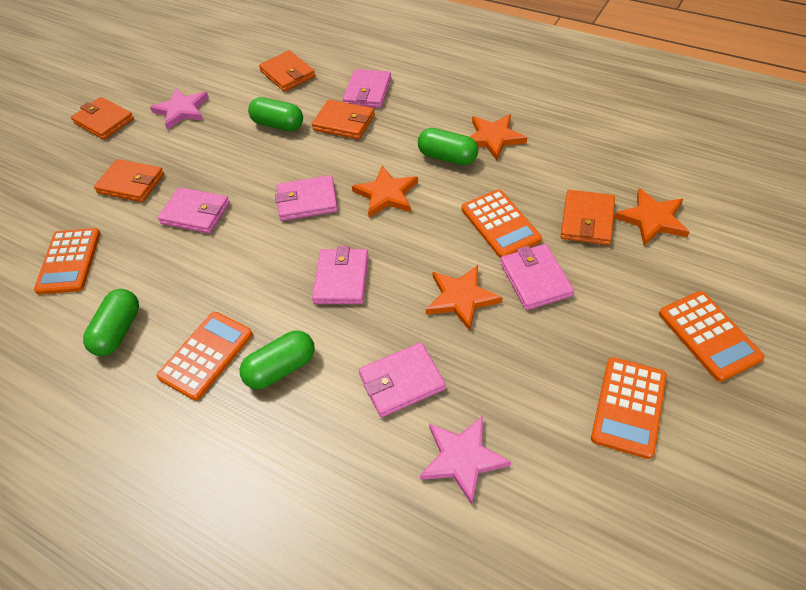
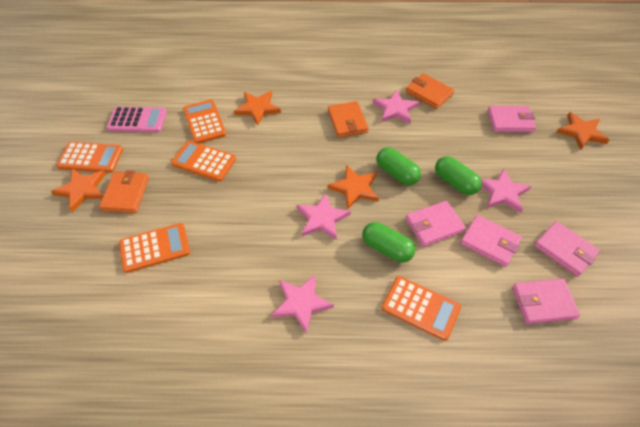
green capsule: [83,289,139,356] [240,330,315,389] [248,97,303,131] [418,128,478,165] = 4 -> [362,222,415,263] [377,147,421,185] [435,156,482,195] = 3
orange wallet: [71,97,134,140] [94,159,164,202] [259,50,315,92] [312,100,375,139] [560,190,615,245] = 5 -> [99,170,149,213] [328,101,369,138] [406,73,454,109] = 3
pink calculator: none = 0 -> [107,107,167,132] = 1
pink star: [150,88,209,130] [420,416,511,505] = 2 -> [272,274,334,334] [296,193,351,240] [373,90,419,124] [481,168,531,213] = 4
pink wallet: [157,187,230,234] [275,175,338,221] [312,246,369,304] [343,69,391,108] [359,342,446,418] [500,244,574,310] = 6 -> [406,201,466,247] [460,215,522,267] [488,106,536,132] [512,278,580,324] [534,221,600,277] = 5

